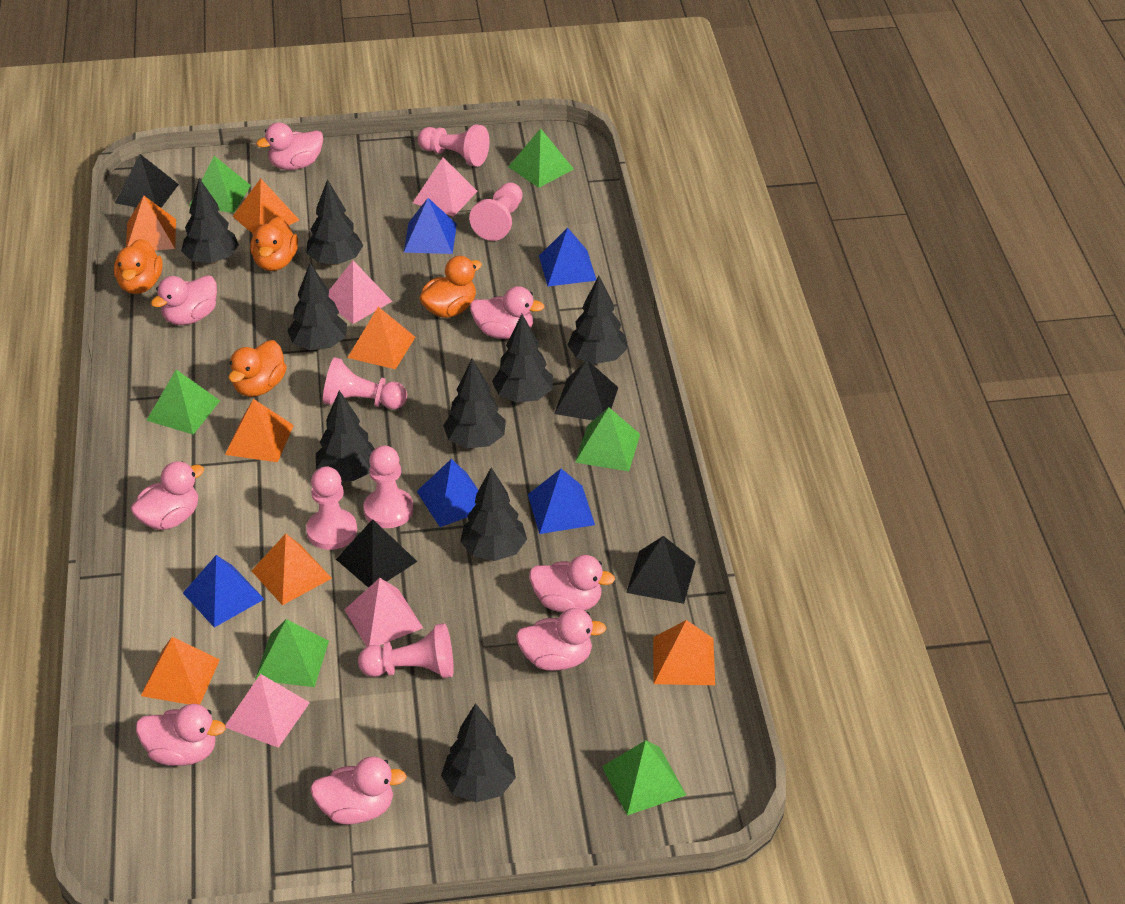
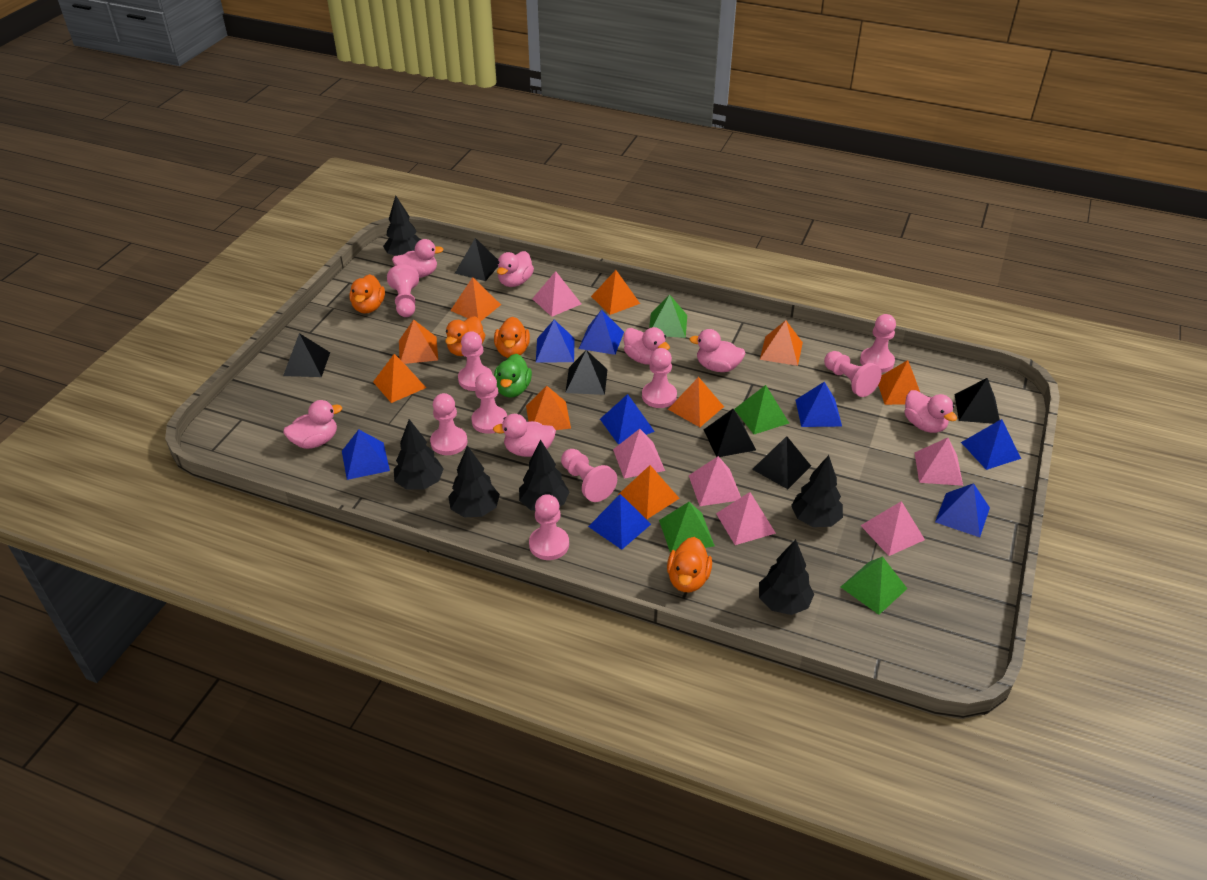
black pyramid: [115,154,179,208] [336,519,418,588] [554,360,618,420] [626,536,696,604] = 4 -> [283,333,330,377] [455,238,498,281] [565,350,607,395] [704,409,756,457] [752,436,811,489] [954,378,1000,424] = 6
black tree: [181,178,239,264] [287,263,347,350] [306,179,363,265] [316,390,374,481] [441,703,516,802] [443,359,506,448] [460,468,527,561] [492,314,553,403] [567,276,628,364] = 9 -> [383,195,421,256] [394,419,444,490] [448,445,500,517] [519,440,569,511] [759,539,814,615] [791,455,843,527] = 6
blue pyramid: [183,555,264,627] [404,198,457,254] [416,459,478,527] [528,469,595,534] [539,228,597,286] = 5 -> [342,430,390,480] [536,320,575,362] [579,309,624,355] [588,494,651,550] [600,394,655,444] [796,382,842,427] [935,483,990,537] [961,419,1021,470] = 8
green duck: none = 0 -> [494,354,532,398] = 1
green pyramid: [146,370,220,435] [189,156,251,213] [255,619,329,687] [508,128,574,188] [575,407,640,471] [602,740,686,815] = 6 -> [649,295,687,338] [659,502,715,553] [734,385,789,434] [841,556,907,615] = 4
orange pyramid: [126,196,176,250] [141,637,220,705] [225,399,294,462] [232,178,299,234] [251,534,332,605] [348,307,415,369] [653,620,715,685] = 7 -> [373,354,426,403] [399,319,438,364] [450,277,501,321] [526,386,571,430] [591,270,640,315] [618,465,680,519] [668,377,724,427] [760,320,803,366] [878,360,920,405] = 9
pink duck: [131,461,204,530] [136,704,226,766] [151,275,217,325] [256,122,323,170] [310,756,407,825] [470,286,544,339] [516,608,606,671] [529,555,615,612] = 8 -> [283,400,342,449] [392,239,444,278] [493,414,556,457] [497,251,534,287] [624,327,670,365] [689,329,746,372] [905,390,957,433] = 7
pink pawn: [306,466,357,550] [323,357,407,409] [358,623,454,678] [363,445,414,528] [418,125,490,167] [469,183,522,241] = 6 -> [387,265,419,317] [430,393,467,455] [458,331,492,391] [471,372,507,434] [529,494,569,560] [561,449,617,502] [642,348,677,408] [824,351,882,397] [860,314,896,373] = 9
pink pyramid: [225,674,310,748] [328,261,392,324] [344,578,423,646] [413,157,478,217] = 4 -> [532,271,581,317] [613,429,665,478] [689,456,741,506] [716,492,776,545] [860,501,925,556] [914,438,963,486] = 6

